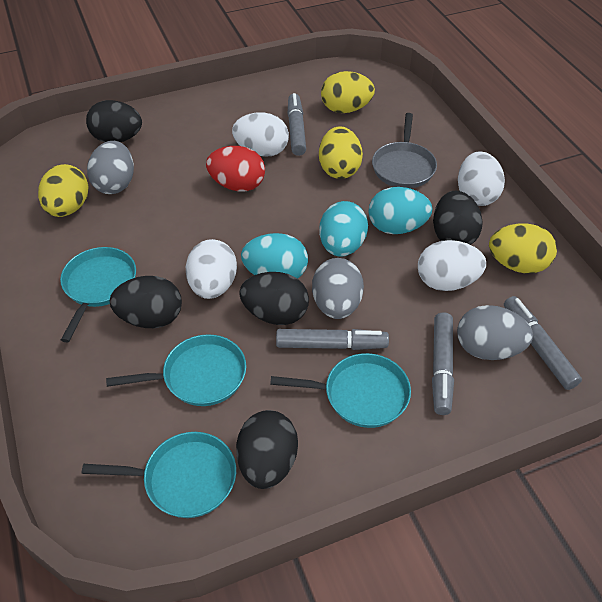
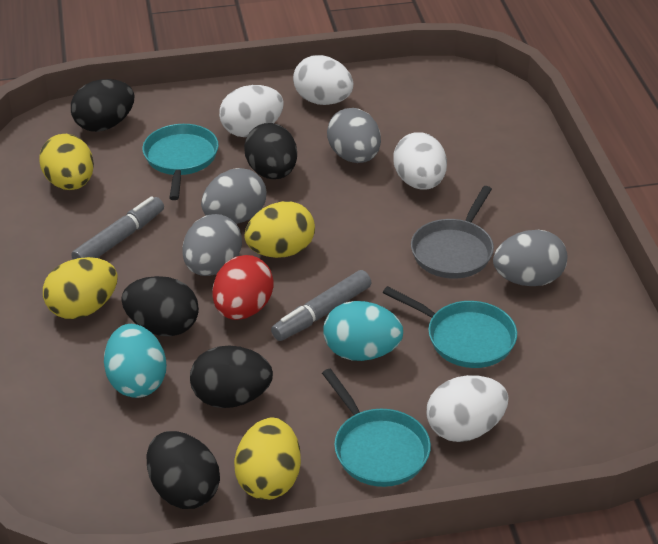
grey egg: [87,141,134,194] [312,258,364,319] [457,305,533,360] = 3 -> [182,214,242,276] [201,168,267,224] [327,108,381,163] [493,230,568,286] = 4
grey marker: [276,329,389,350] [288,93,306,156] [432,312,454,415] [504,296,582,390] = 4 -> [71,196,164,259] [271,270,371,341] = 2
turquoise egg: [241,233,308,279] [319,201,368,257] [368,187,433,234] = 3 -> [104,324,166,398] [323,301,403,361] = 2
turquoise pan: [60,247,136,342] [82,432,236,518] [106,334,246,406] [270,353,411,428] = 4 -> [142,124,219,200] [322,369,431,487] [383,286,517,368] = 3

